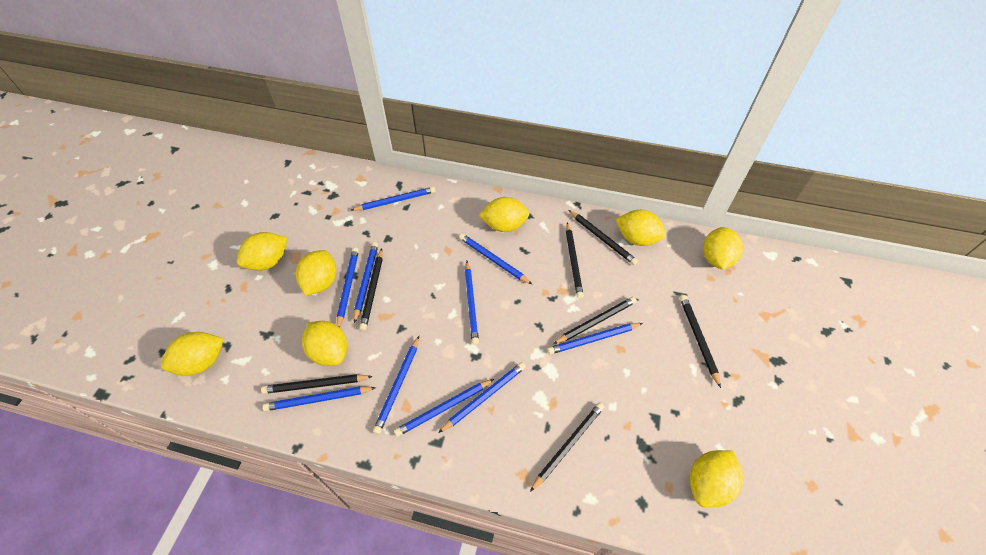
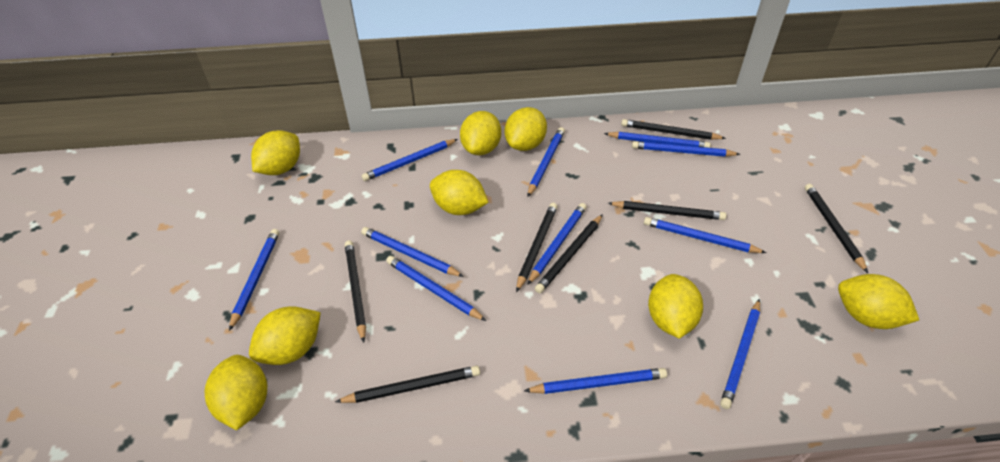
blue pencil: [263,386,376,411] [337,247,359,327] [351,187,436,211] [354,242,378,323] [373,336,419,434] [394,379,494,437] [438,362,526,433] [459,233,532,284] [465,261,479,345] [547,323,643,355] = 10 -> [229,229,279,331] [361,227,464,277] [362,139,458,181] [386,256,486,321] [524,368,667,394] [527,203,587,285] [528,127,565,197] [604,132,711,148] [632,141,740,157] [644,217,766,253] [720,299,760,409] = 11

